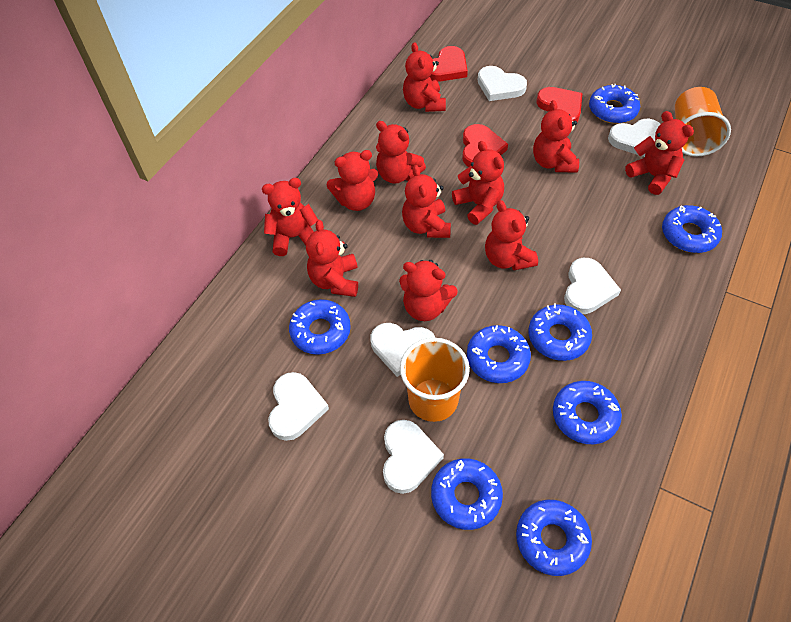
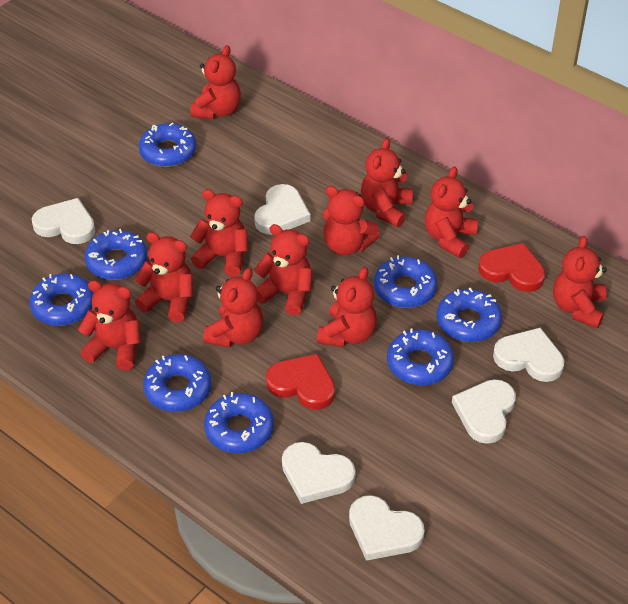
orange cup: [400,338,470,422] [675,87,731,157] = 2 -> none = 0
red heart: [430,46,468,82] [462,124,508,167] [537,87,582,122] = 3 -> [266,354,335,410] [478,243,545,292] = 2

